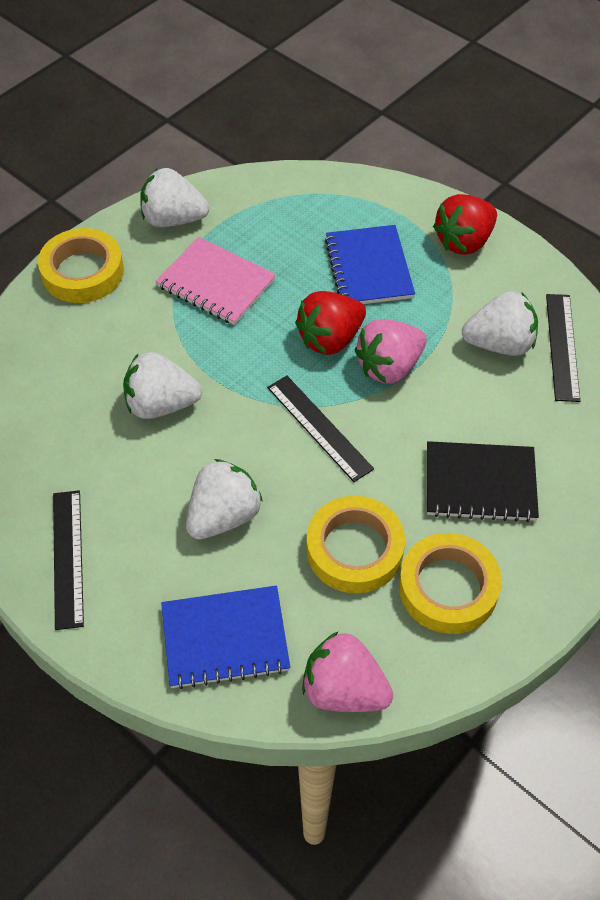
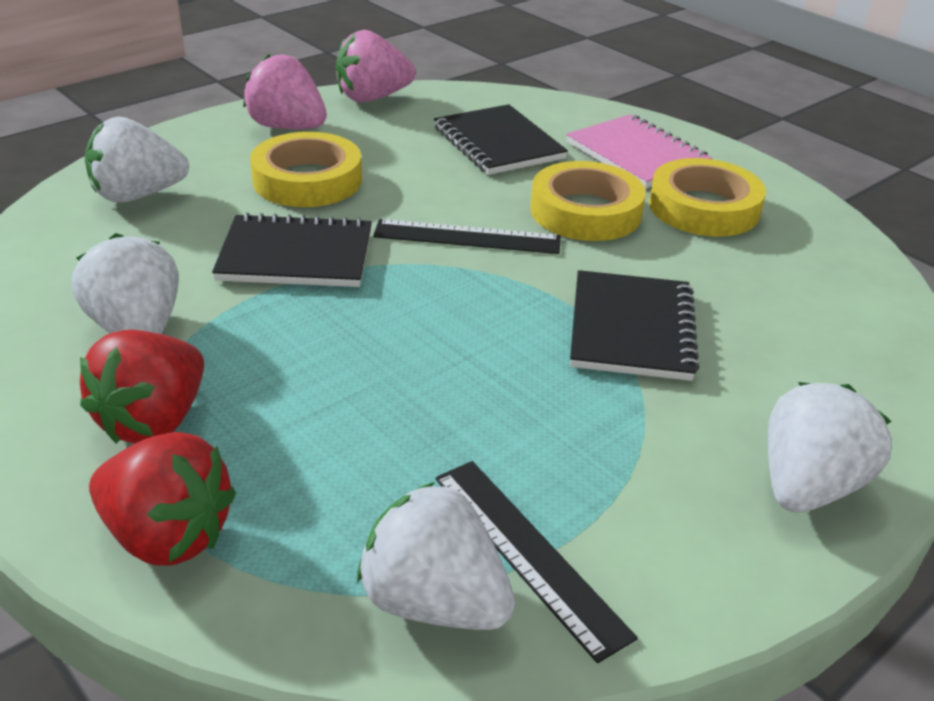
black notebook: [427,441,539,522] = 1 -> [212,212,372,287] [434,104,568,175] [570,270,699,381] = 3
black ruler: [53,490,84,630] [267,375,374,482] [546,294,580,402] = 3 -> [373,219,561,254] [435,461,638,663] = 2
blue notebook: [161,586,290,689] [325,225,415,304] = 2 -> none = 0

